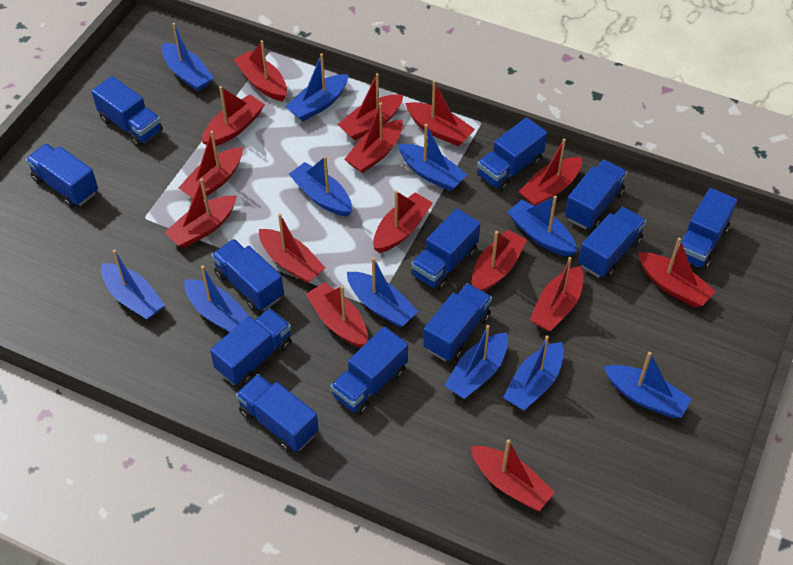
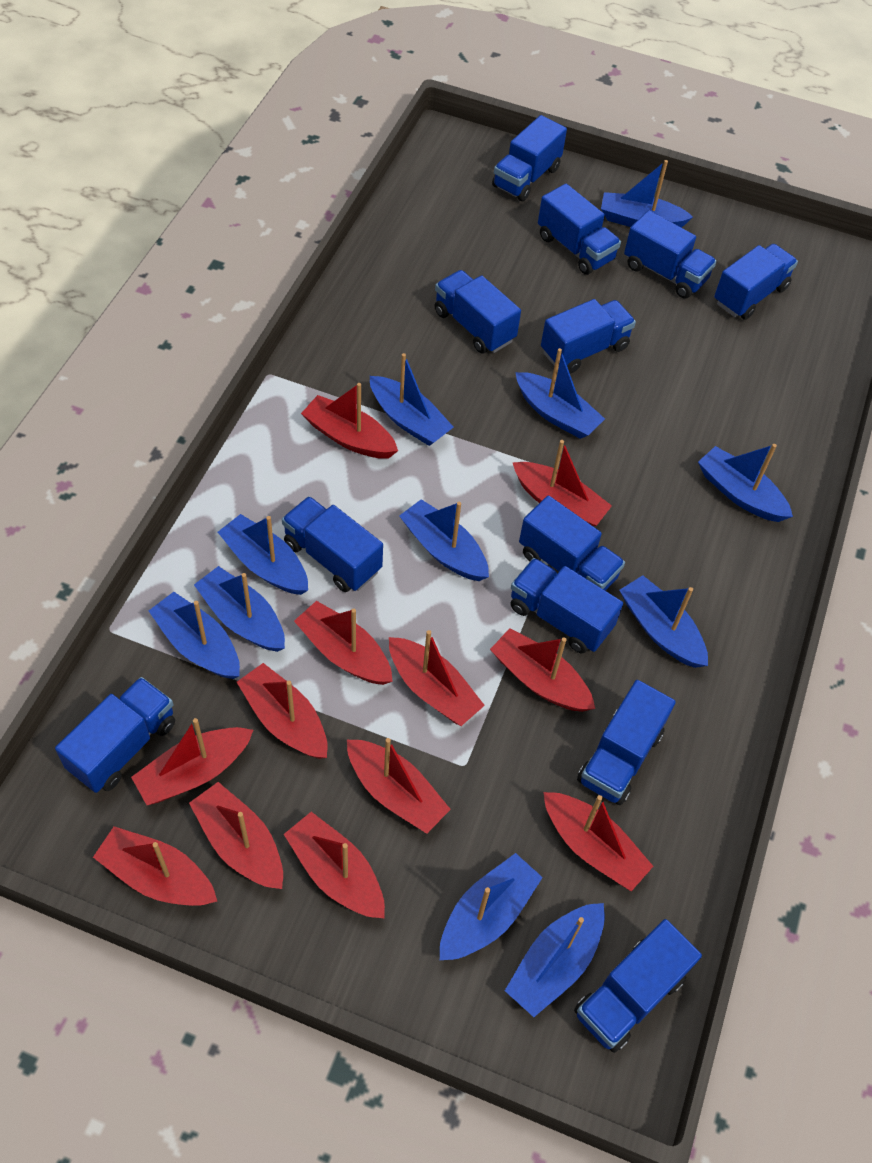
red boat: [165,178,237,248] [178,131,243,198] [202,86,265,146] [233,40,287,101] [259,213,325,283] [306,282,368,348] [337,73,403,141] [344,102,403,173] [373,190,433,253] [405,80,475,146] [471,439,555,511] [472,229,527,292] [518,139,582,206] [530,257,584,331] [638,238,716,307] = 15 -> [93,826,217,906] [131,718,253,805] [189,782,283,889] [237,663,328,759] [284,812,385,918] [294,601,393,685] [301,383,398,459] [347,738,451,834] [389,630,485,726] [490,628,595,712] [512,440,612,526] [543,792,654,891] = 12

